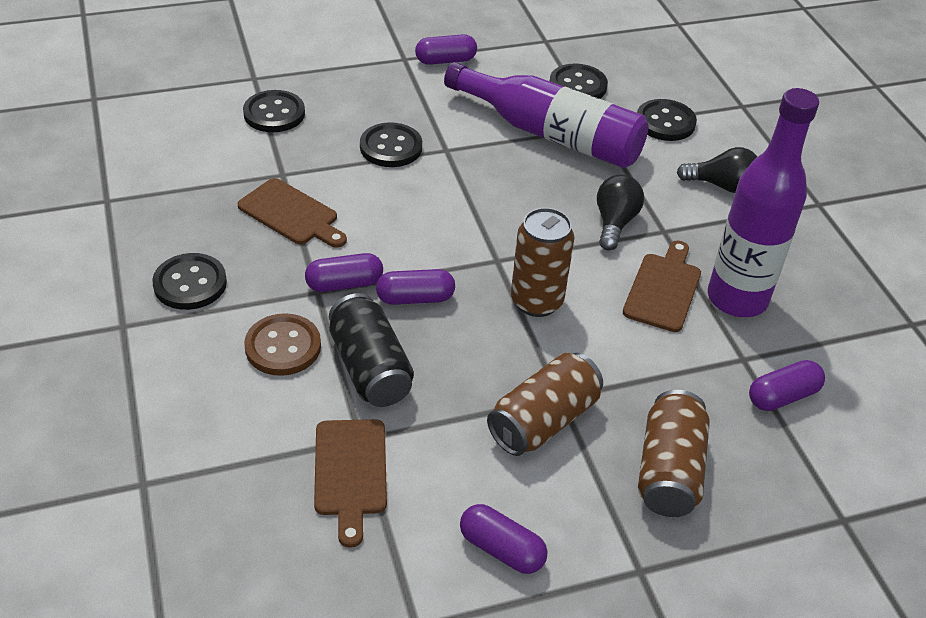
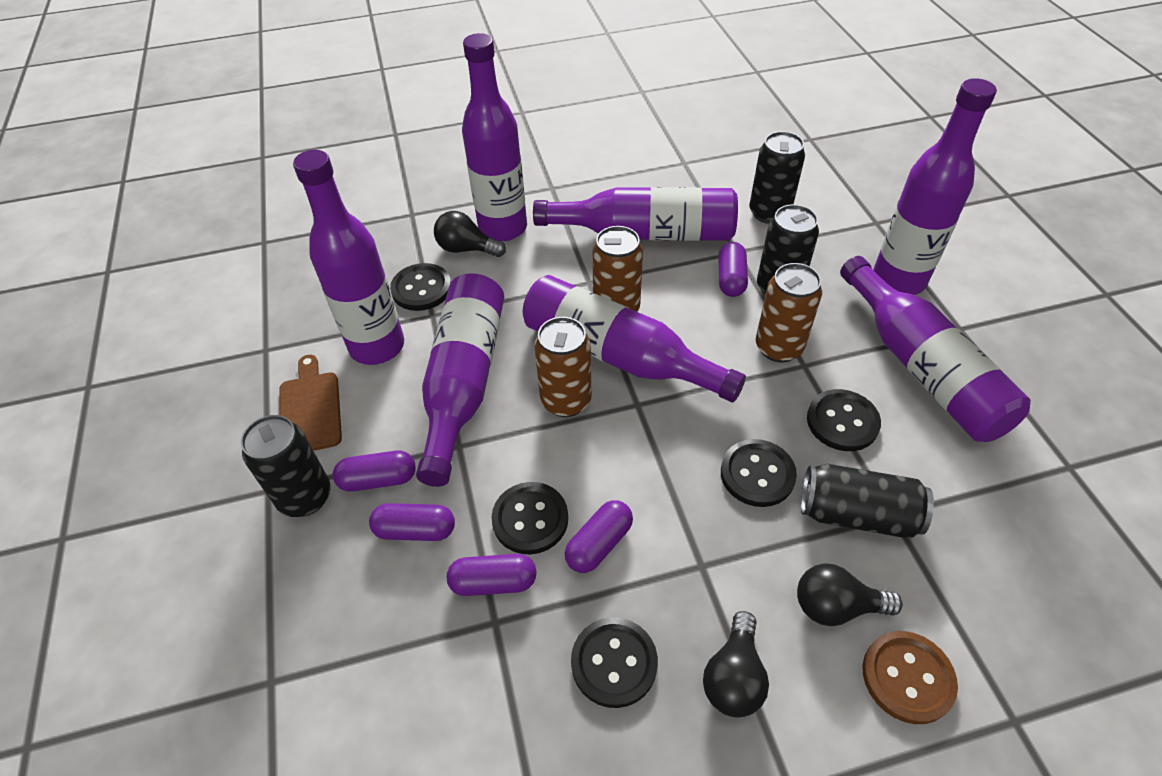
black can: [329,293,414,407] = 1 -> [241,415,330,517] [749,131,805,224] [757,204,819,295] [801,464,934,539] = 4
black light bulb: [597,175,644,250] [677,147,757,193] = 2 -> [434,211,506,257] [703,611,769,717] [797,563,903,626] = 3
brown cutting board: [238,178,347,248] [314,419,387,548] [623,241,701,332] = 3 -> [279,355,342,451] = 1
purple bottle: [444,62,648,168] [708,88,819,317] = 2 -> [293,150,404,365] [416,273,504,487] [462,33,527,242] [523,275,746,402] [533,187,738,241] [840,256,1031,442] [873,78,997,295] = 7

